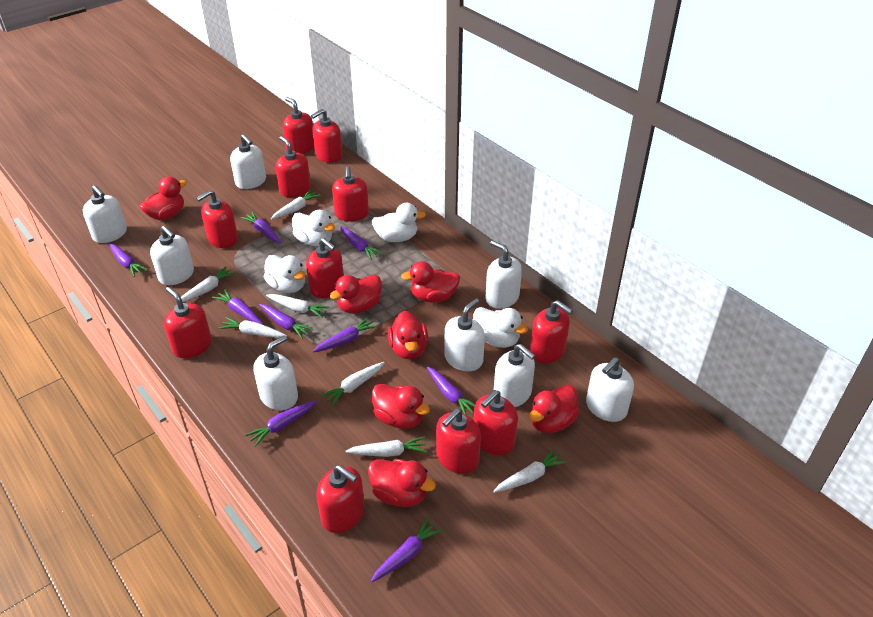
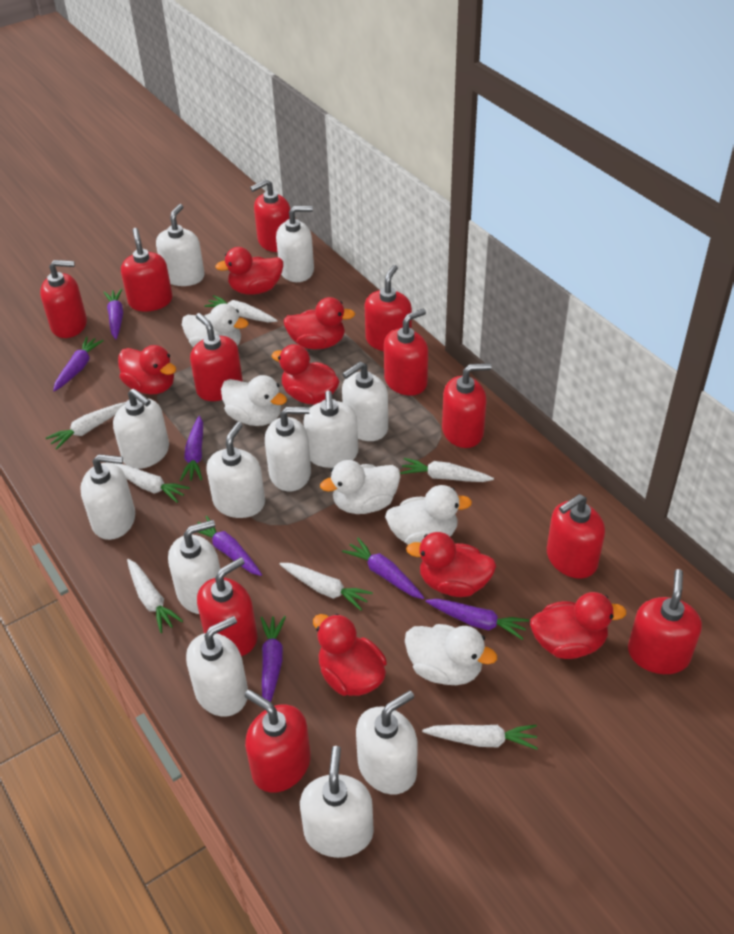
purple carrot: [109,243,148,277] [212,289,263,324] [241,212,281,243] [245,400,317,447] [259,304,314,339] [313,317,378,352] [340,226,383,260] [371,517,443,582] [427,367,475,415] = 9 -> [53,336,104,392] [104,289,123,339] [180,416,203,481] [197,516,262,576] [260,616,286,702] [342,538,424,599] [425,599,529,640] = 7
white duck: [264,255,305,293] [292,210,335,246] [371,203,426,242] [473,307,528,348] = 4 -> [182,304,249,347] [221,375,287,426] [320,460,400,514] [385,485,472,545] [405,624,497,685] = 5
white soap dispenser: [83,185,127,243] [150,225,194,285] [230,134,266,189] [254,335,298,410] [444,298,485,371] [485,240,522,309] [494,344,535,407] [586,357,634,422] = 8 -> [80,454,135,540] [113,389,169,469] [156,204,205,286] [168,520,220,614] [186,616,248,716] [207,422,265,518] [265,407,311,491] [276,206,314,282] [300,746,374,858] [303,391,358,468] [342,362,388,441] [356,691,418,794] = 12

